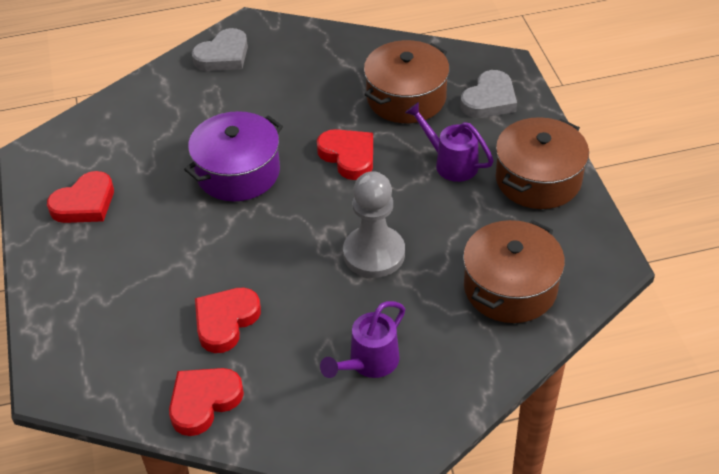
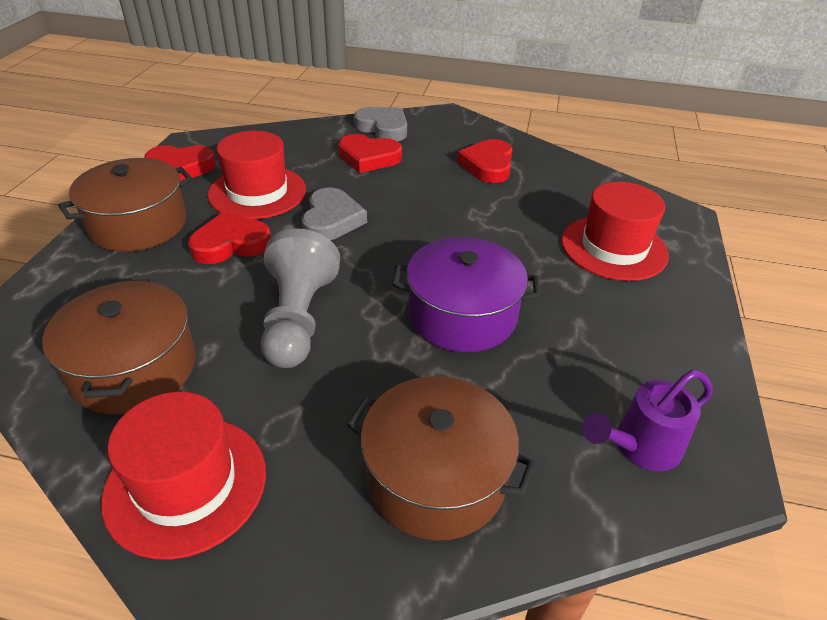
purple watering can: [320,301,405,378] [405,102,494,182] = 2 -> [582,370,713,471] = 1
red hat: none = 0 -> [101,392,266,560] [208,131,306,219] [561,182,669,281] = 3

